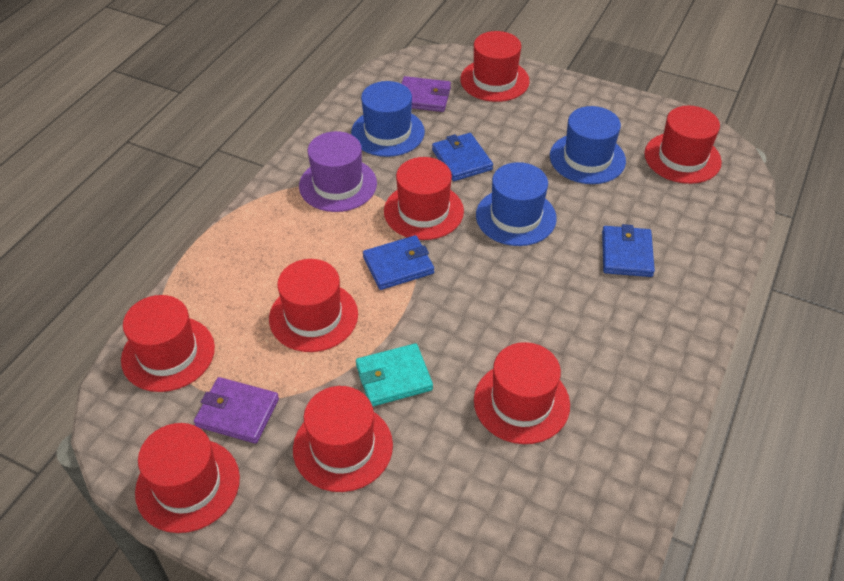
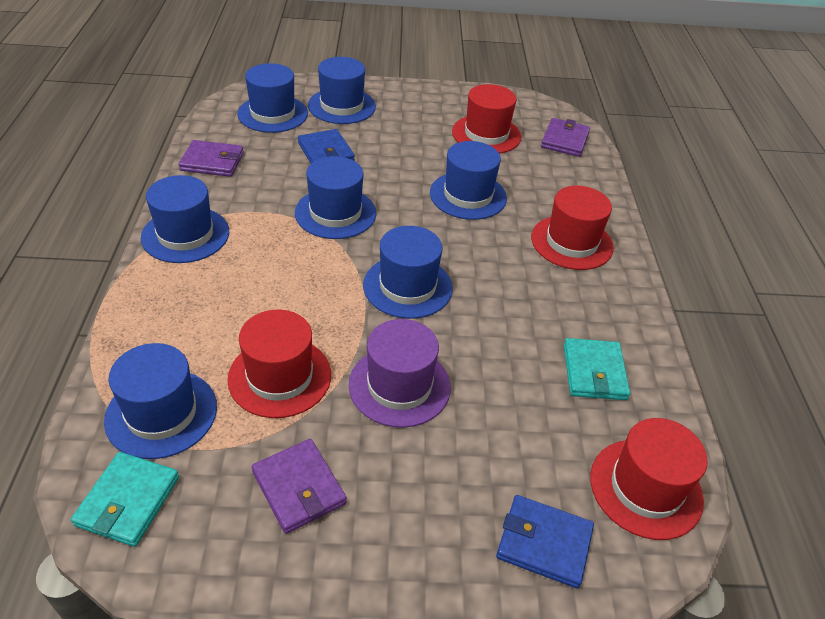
blue hat: [351,81,425,157] [476,162,557,246] [550,106,626,184] = 3 -> [104,343,217,459] [141,175,229,263] [237,63,308,133] [295,156,376,239] [308,57,376,124] [363,226,453,319] [430,141,507,220] = 7
blue wallet: [363,235,434,290] [432,133,493,181] [602,224,655,277] = 3 -> [298,129,355,163] [496,495,594,588] = 2
purple wallet: [194,377,279,444] [401,76,451,112] = 2 -> [179,140,244,177] [251,439,347,534] [541,118,590,157] = 3
red hat: [121,295,215,392] [135,423,240,533] [269,259,358,352] [293,386,393,492] [384,157,464,240] [460,31,530,102] [474,342,570,444] [644,106,722,184] = 8 -> [227,310,331,418] [452,84,521,154] [531,186,614,270] [590,418,708,540] = 4
turquoise wallet: [356,343,433,406] = 1 -> [71,452,179,547] [564,338,630,400] = 2

